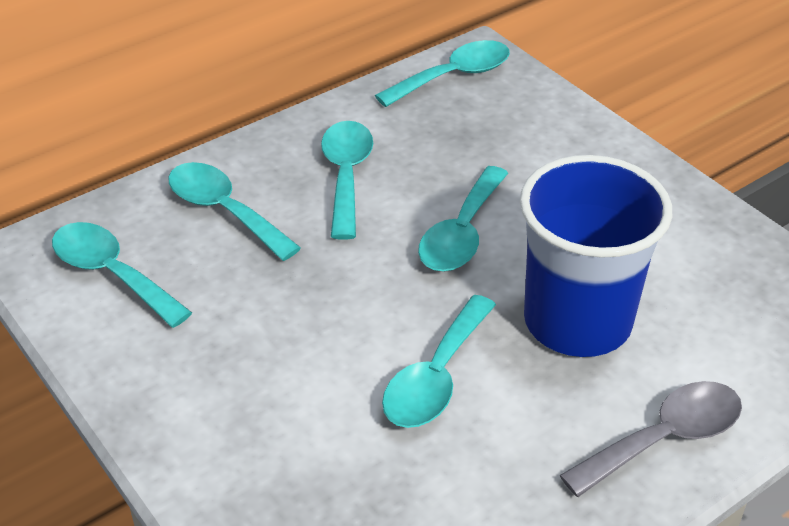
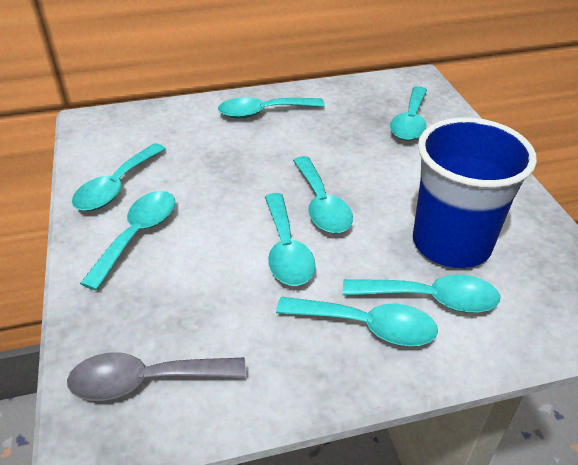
turquoise spoon: [52,222,192,328] [168,162,301,261] [321,121,373,240] [375,40,510,107] [382,295,496,428] [418,166,508,272] = 6 -> [72,143,166,211] [80,191,175,290] [218,97,325,119] [265,193,316,286] [276,297,438,346] [293,156,353,233] [343,275,501,313] [390,86,427,141] = 8

